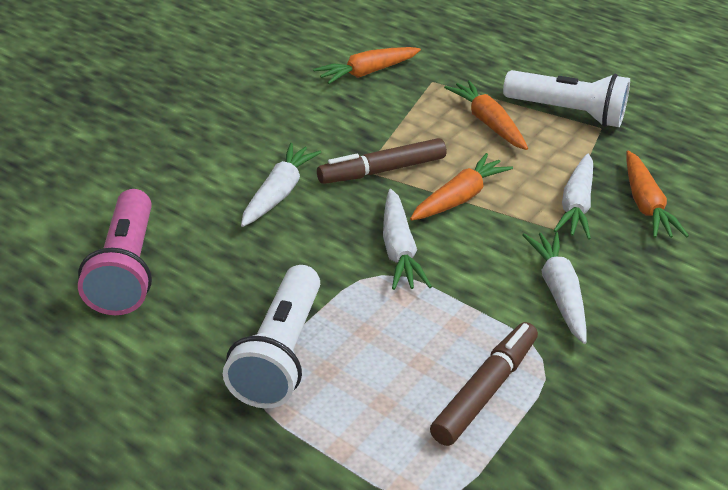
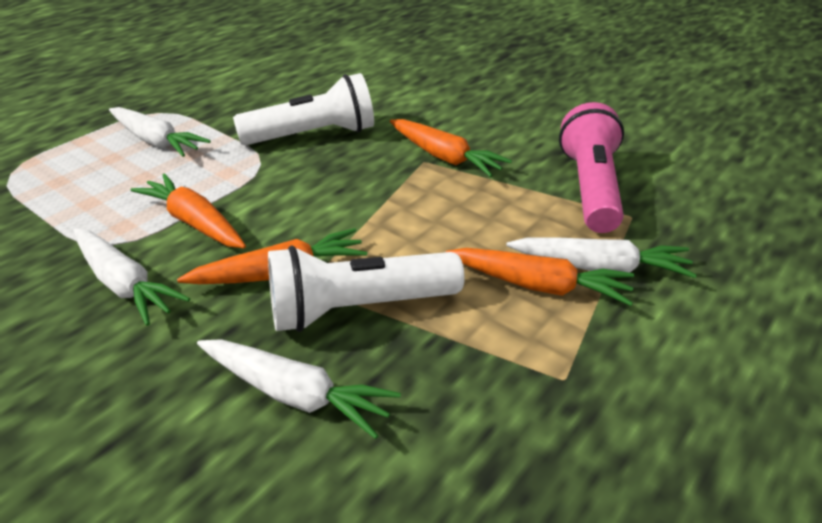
brown marker: [317,138,447,184] [430,322,538,446] = 2 -> none = 0

